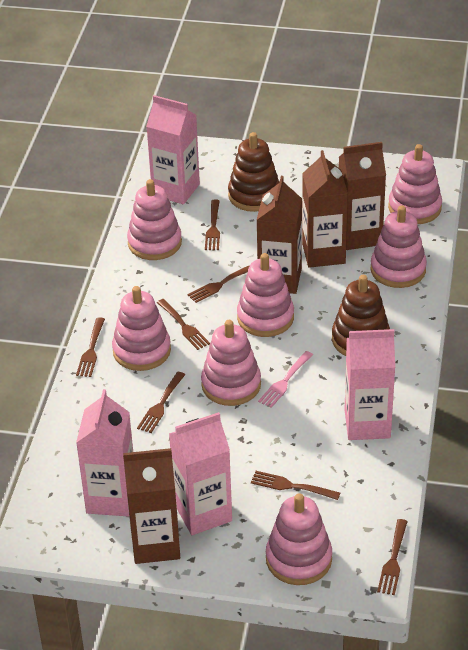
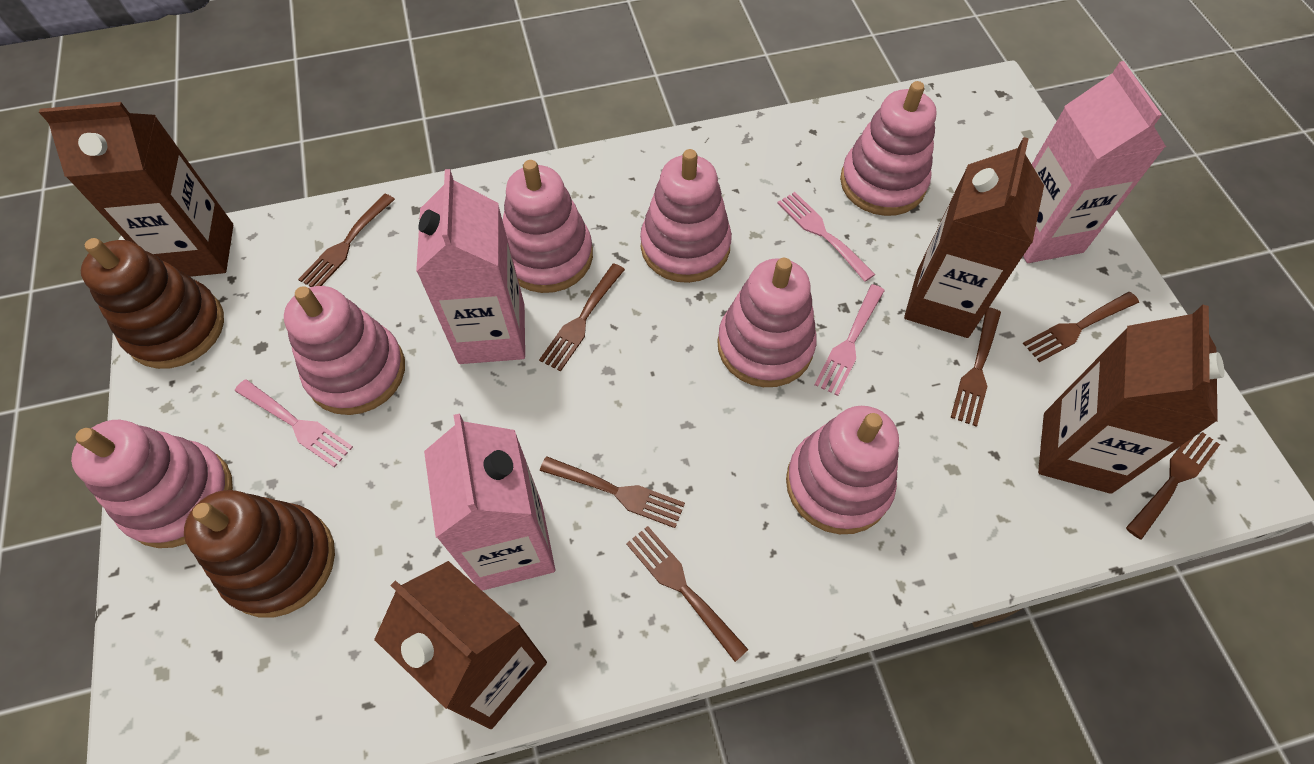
pink carton: [76,389,133,517] [146,95,200,204] [169,412,232,535] [344,329,395,440] = 4 -> [416,169,525,364] [424,414,555,591] [1023,61,1166,263] = 3
pink fork: [258,351,313,408] = 1 -> [235,379,353,468] [777,192,875,282] [814,284,885,396] = 3

